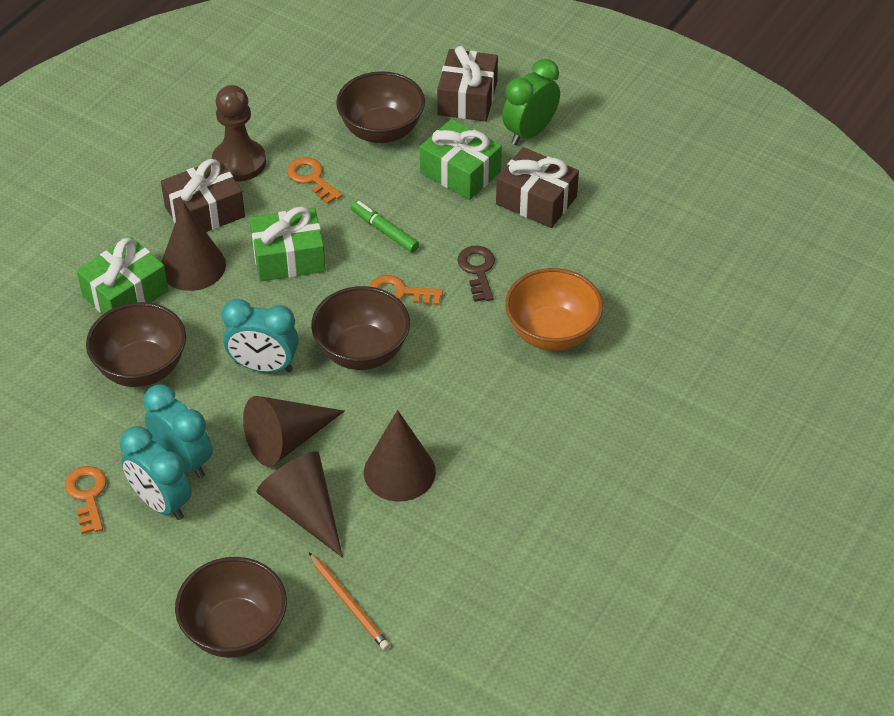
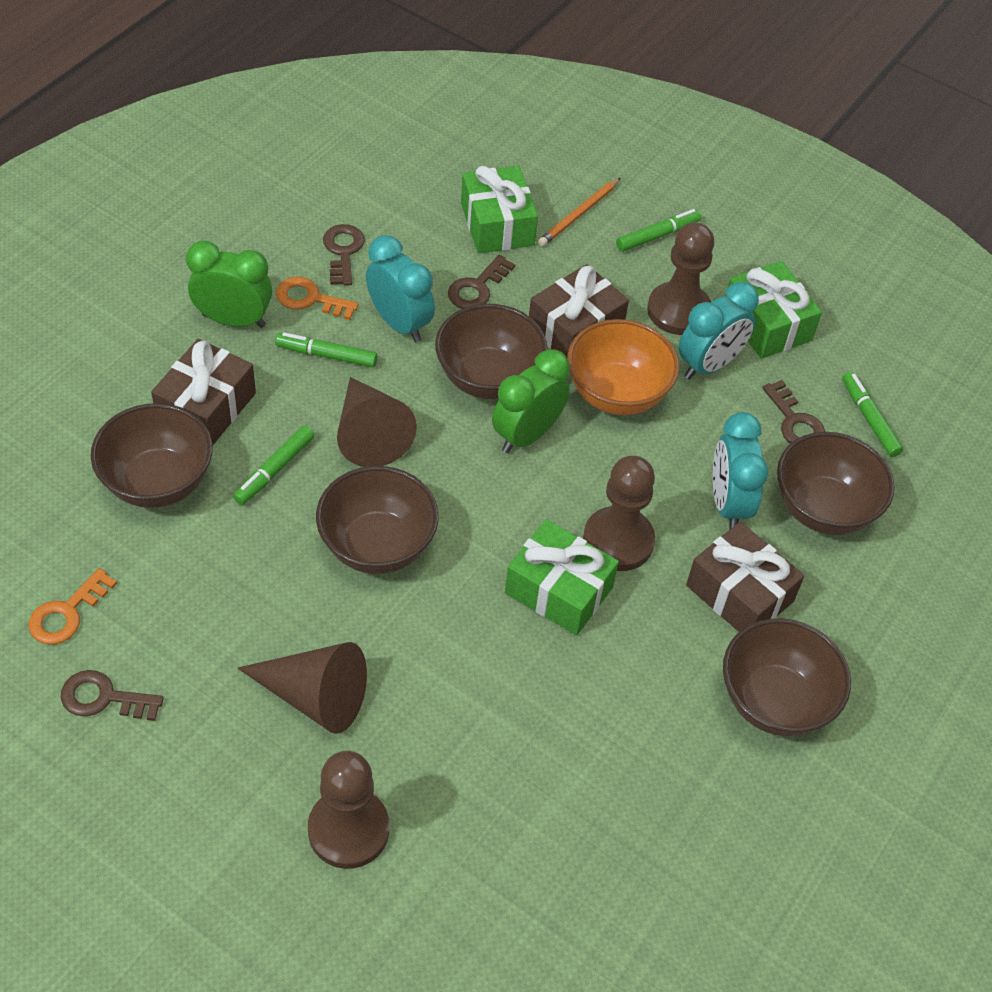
brown bowl: [86,302,186,387] [175,557,287,658] [311,286,410,370] [336,71,425,143] = 4 -> [91,403,213,508] [316,466,439,574] [435,304,547,399] [723,618,851,736] [777,432,895,535] = 5
brown cone: [161,202,226,291] [243,396,345,467] [256,451,343,558] [364,410,436,502] = 4 -> [237,642,367,734] [337,377,417,467] = 2
brown key: [457,246,495,302] = 1 -> [61,670,164,721] [323,224,365,286] [448,255,515,309] [762,380,825,444] = 4
brown pawn: [212,85,266,182] = 1 -> [308,751,389,869] [583,456,655,571] [647,222,715,335] = 3
green clock: [502,59,560,145] = 1 -> [186,241,272,328] [492,349,570,453] = 2
green marker: [351,201,419,253] = 1 -> [233,426,314,505] [275,332,378,367] [616,209,701,252] [842,372,903,457] = 4
orange key: [65,466,107,534] [287,157,342,204] [369,275,443,306] = 3 -> [29,568,117,644] [276,277,359,320] = 2

